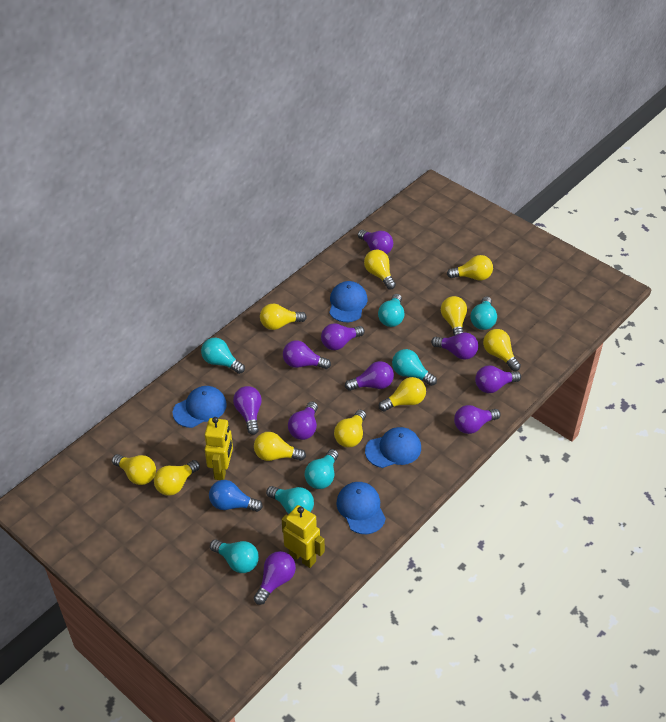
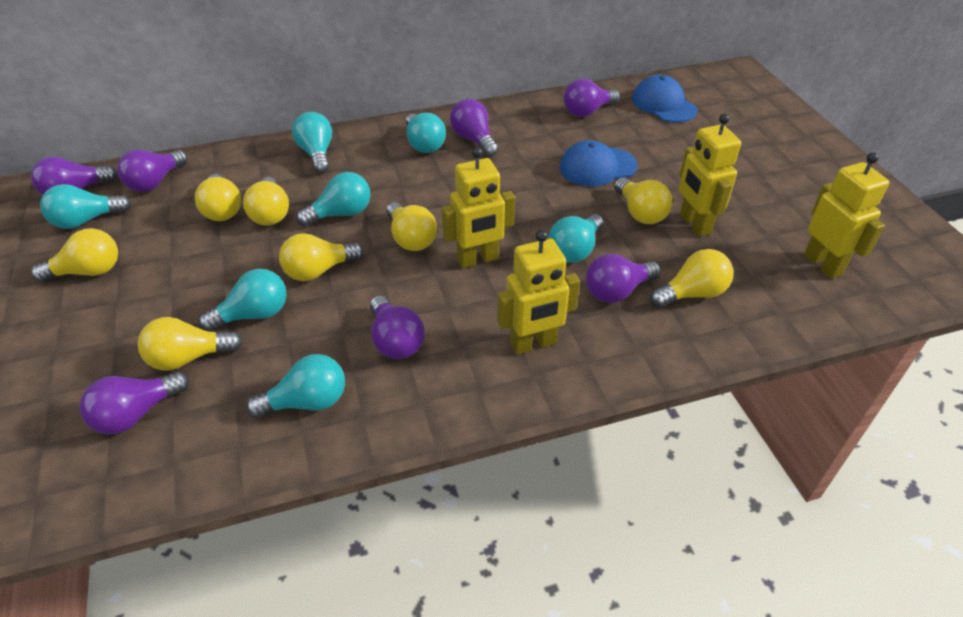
blue cap: [172,386,227,428] [329,281,367,322] [337,482,386,534] [365,427,421,468] = 4 -> [560,140,638,187] [632,75,698,123] = 2
blue light bulb: [209,480,263,512] = 1 -> none = 0
purple light bulb: [233,386,262,435] [254,551,296,605] [283,340,331,369] [288,401,318,440] [321,323,365,350] [345,361,394,391] [358,230,393,254] [431,332,478,360] [454,405,501,434] [475,365,521,393] = 10 -> [31,157,118,195] [80,372,189,434] [117,149,188,192] [370,296,425,359] [450,99,498,157] [564,79,620,117] [586,254,661,303] = 7
yellow light bulb: [112,454,156,485] [154,460,200,496] [254,432,306,461] [260,304,307,330] [334,410,366,447] [364,250,396,289] [379,377,426,411] [441,296,467,336] [447,255,493,280] [483,329,521,371] = 10 -> [31,228,118,282] [137,317,243,370] [195,174,241,221] [243,177,289,226] [279,233,364,281] [386,202,437,251] [614,177,673,224] [650,249,734,308] = 8
yellow robot: [205,417,233,480] [282,505,325,568] = 2 -> [442,147,515,268] [497,230,580,355] [679,114,741,237] [804,152,889,279] = 4

